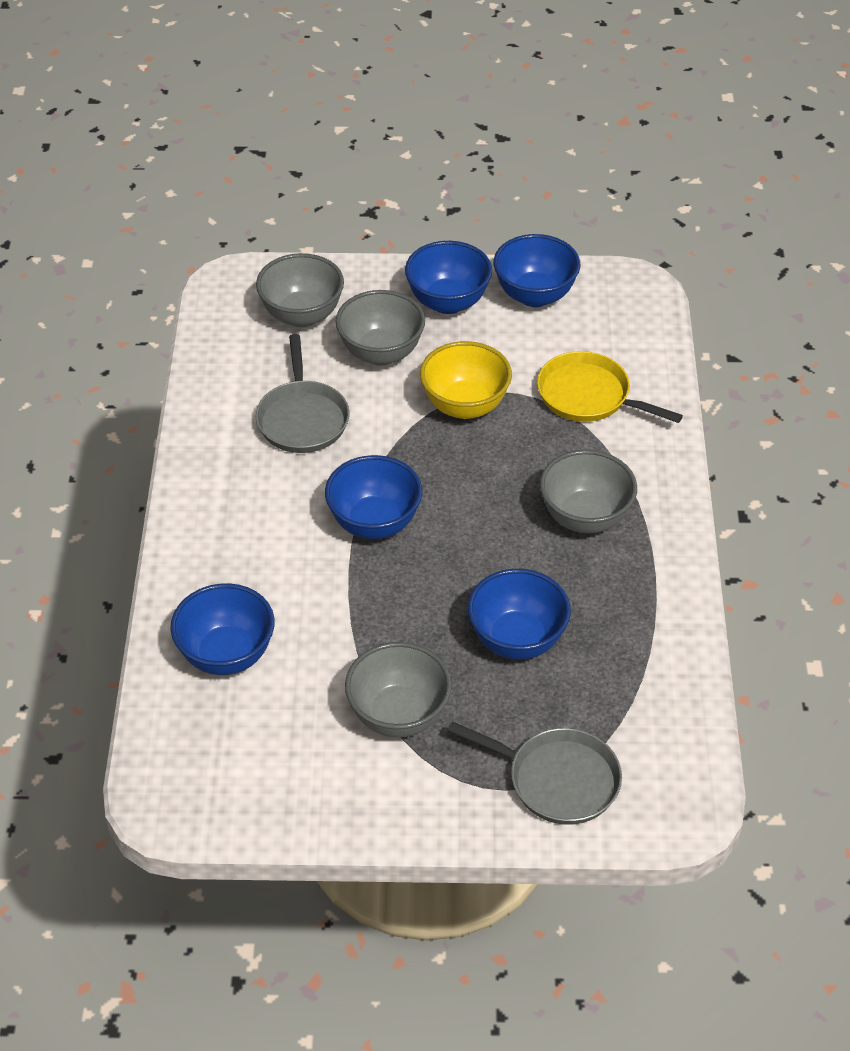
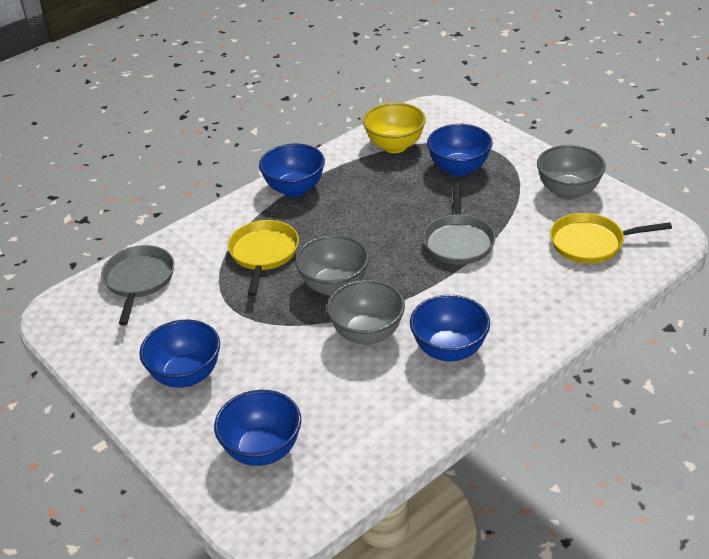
grey bowl: [256,253,344,327] [336,290,425,365] [345,642,452,738] [540,450,637,533] = 4 -> [295,235,369,296] [327,280,405,345] [537,145,606,200] = 3
yellow pan: [537,351,683,423] = 1 -> [228,220,299,296] [550,213,672,264] = 2

